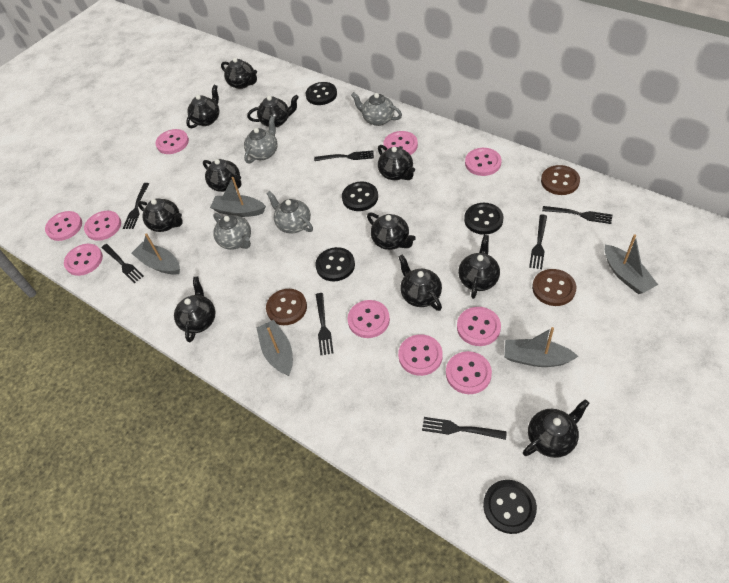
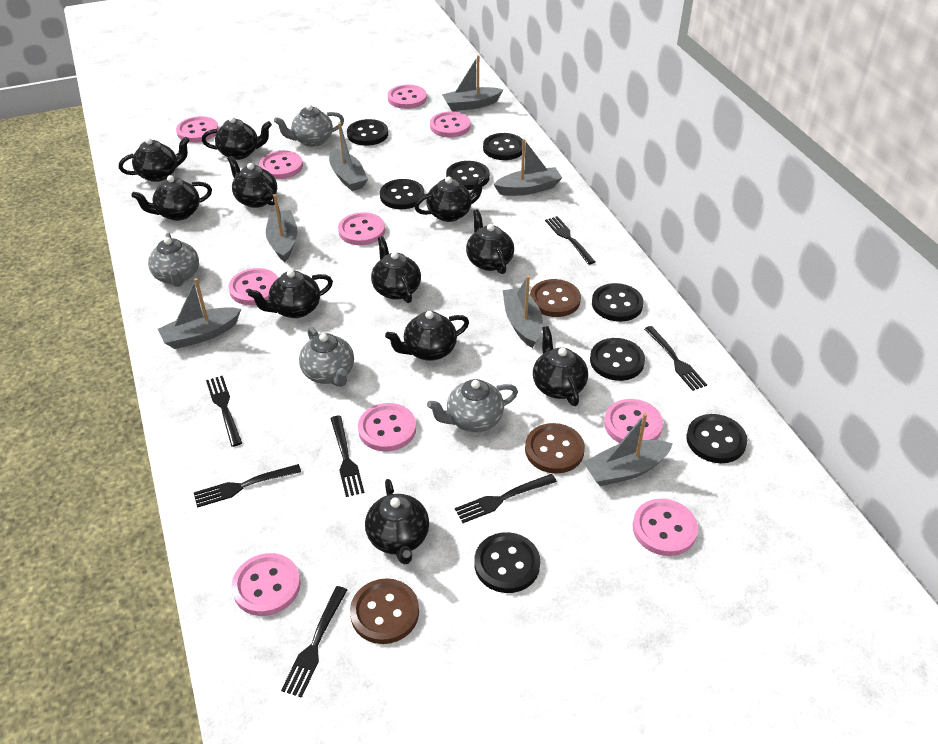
black button: [306,82,337,105] [315,247,355,281] [342,181,378,211] [464,203,504,235] [483,480,537,534] = 5 -> [347,119,388,146] [380,179,424,209] [446,161,490,190] [474,532,540,593] [483,133,523,160] [590,338,645,381] [592,283,644,322] [686,414,747,463] = 8
grey boat: [131,233,180,275] [210,177,266,217] [256,320,293,376] [504,327,578,367] [605,234,658,294] = 5 -> [158,278,241,349] [266,194,298,262] [329,123,368,191] [442,55,503,111] [493,139,562,196] [503,276,543,348] [583,413,673,486] = 7

